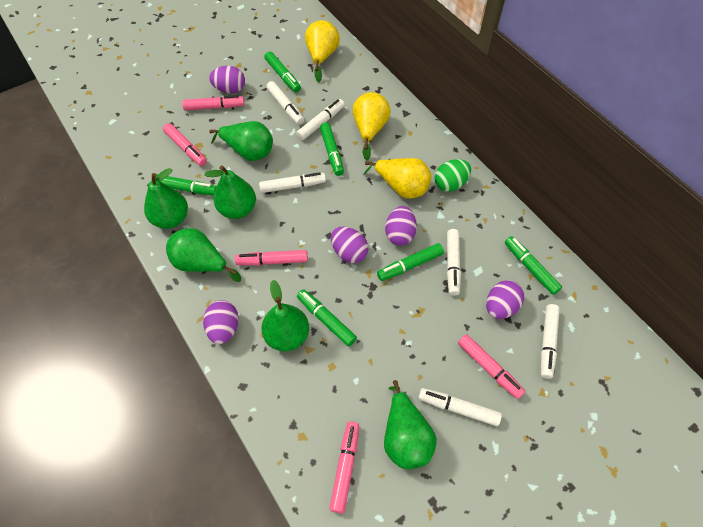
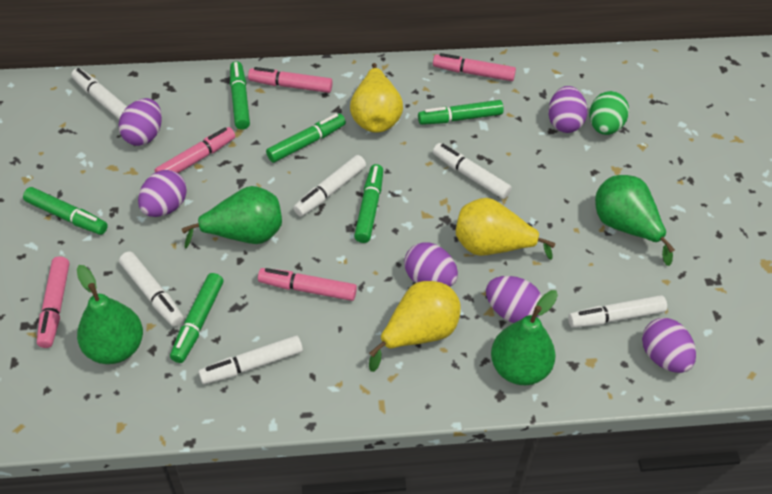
green pear: [144,168,188,229] [166,228,241,282] [205,166,256,219] [209,121,273,161] [261,280,309,351] [384,380,437,469] = 6 -> [77,265,143,364] [182,186,282,248] [491,290,558,385] [595,175,675,266] = 4
purple egg: [203,300,239,344] [209,66,245,93] [331,227,368,263] [385,206,417,245] [486,280,524,319] = 5 -> [119,98,162,146] [138,170,187,217] [404,242,458,287] [486,276,542,323] [548,86,587,133] [642,318,696,373] = 6

